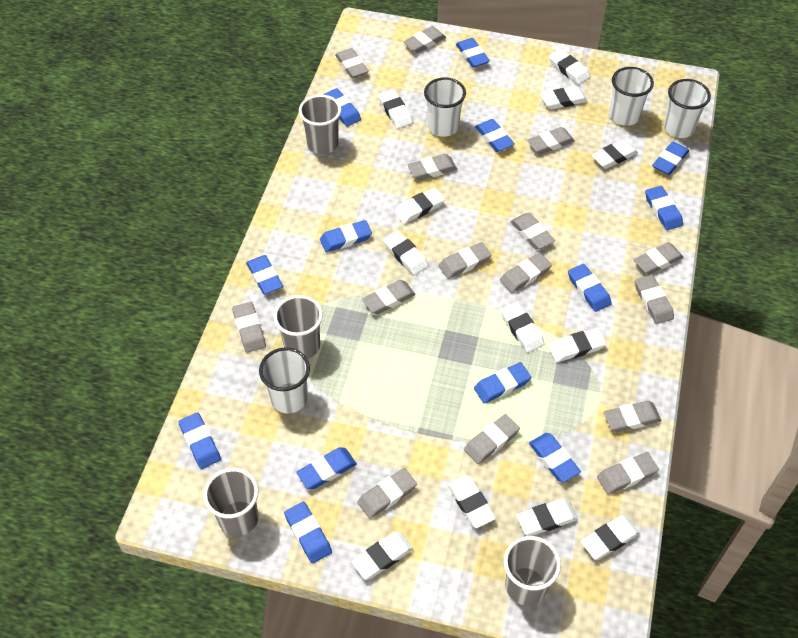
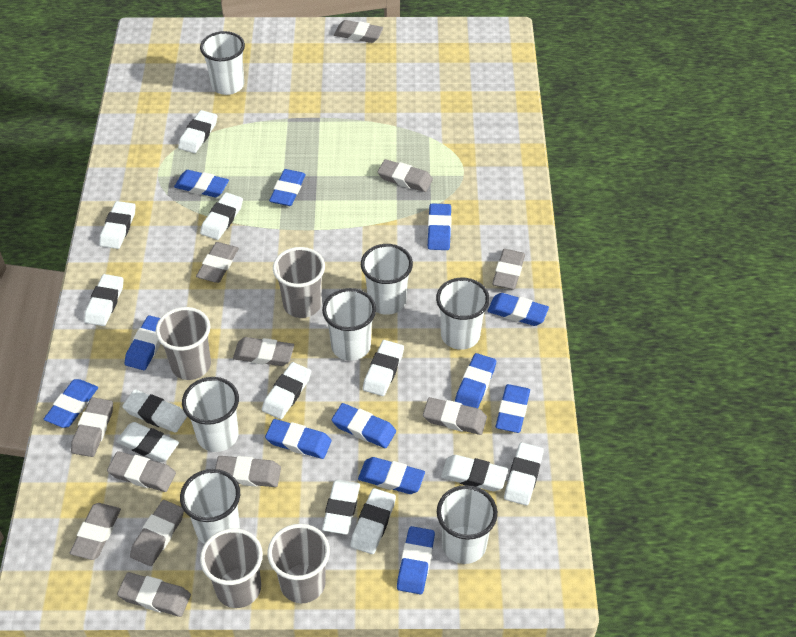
blue eraser: [178,412,221,469] [246,255,283,294] [284,502,332,563] [296,447,357,489] [320,220,372,252] [323,88,361,127] [456,38,490,68] [474,362,531,404] [475,119,515,152] [529,433,581,482] [568,264,612,312] [645,186,683,230] [652,142,689,175] = 13 -> [44,379,98,428] [125,315,160,370] [174,170,229,197] [265,419,332,459] [269,169,306,206] [332,403,396,448] [358,457,425,494] [397,526,435,594] [428,203,452,250] [455,353,496,408] [488,293,549,326] [496,384,530,433] = 12
grey eraser: [232,302,266,353] [335,48,369,78] [357,468,417,519] [362,280,416,314] [403,26,446,53] [408,154,457,180] [439,242,491,279] [464,414,520,464] [500,253,552,293] [511,213,555,250] [527,127,574,155] [597,452,659,495] [604,401,661,432] [634,242,683,275] [635,275,674,324] = 15 -> [70,503,121,560] [71,397,113,457] [107,451,176,492] [117,572,191,617] [130,500,184,566] [196,242,239,283] [215,456,281,487] [233,337,294,366] [334,20,383,43] [377,159,433,192] [423,397,487,435] [492,249,525,290] = 12
white cup: [259,347,310,414] [424,77,466,137] [609,67,654,126] [664,79,711,138] = 4 -> [180,469,240,544] [182,377,239,452] [200,31,245,95] [322,288,376,361] [361,244,413,315] [436,278,490,350] [437,485,498,564] = 7

